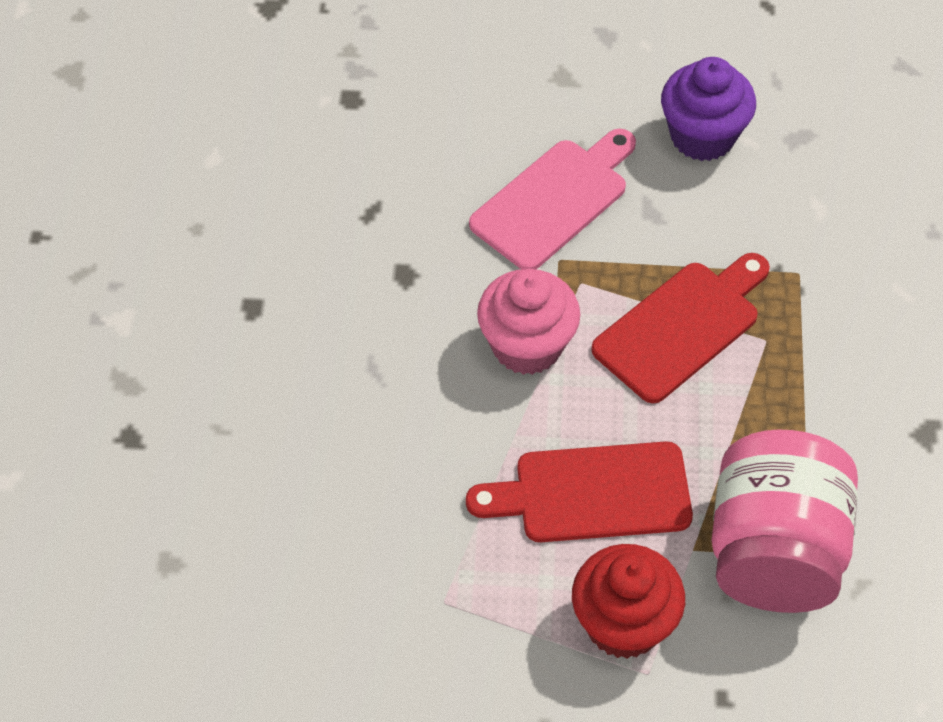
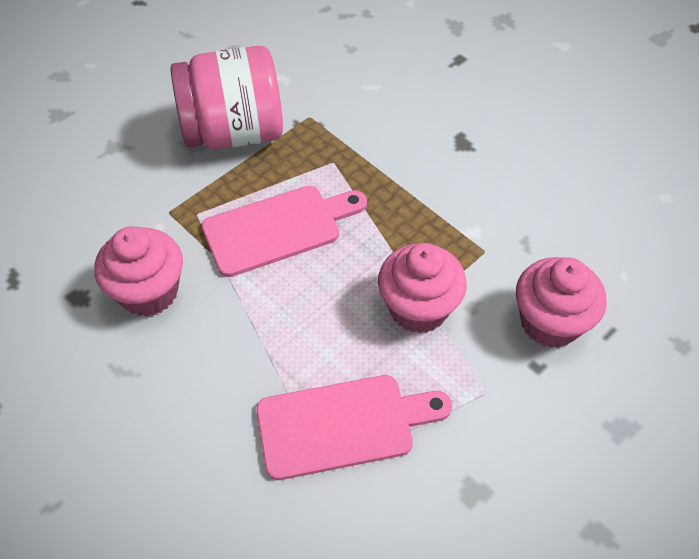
pink cupcake: [477,269,580,375] = 1 -> [94,226,183,317] [378,243,467,333] [516,257,606,348] = 3
pink cutting board: [469,129,636,269] = 1 -> [202,186,367,277] [256,375,452,480] = 2
purple cupcake: [661,57,756,161] = 1 -> none = 0
red cupcake: [572,544,685,659] = 1 -> none = 0
red cutting board: [466,441,693,542] [591,253,770,403] = 2 -> none = 0

